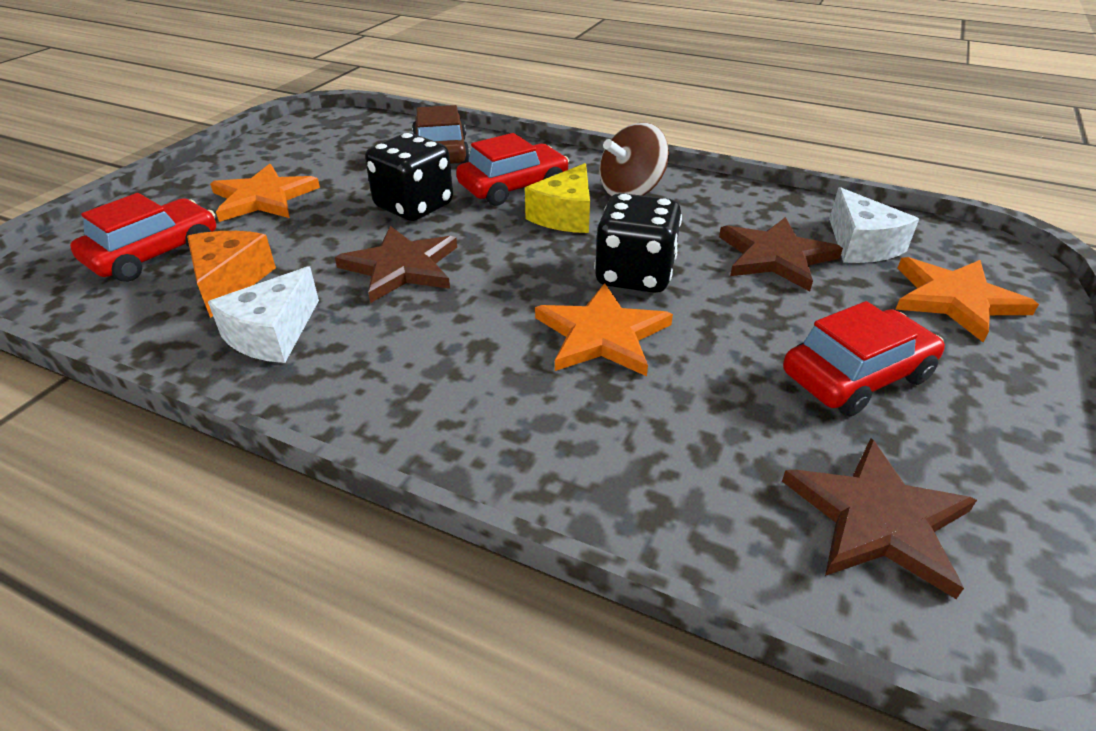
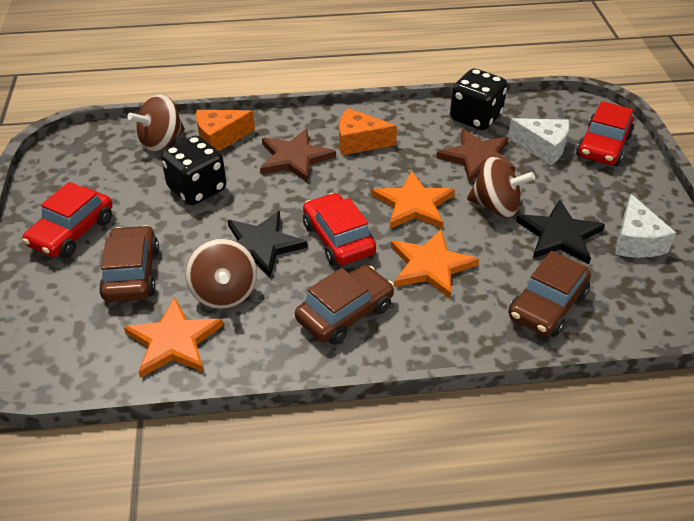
black star: none = 0 -> [227,211,307,278] [516,200,605,264] = 2
brown car: [412,105,470,164] = 1 -> [99,225,159,302] [295,265,394,345] [508,251,591,337] = 3
brown spinning top: [599,123,669,196] = 1 -> [128,94,185,152] [185,239,257,309] [467,157,535,218] = 3
brown star: [335,226,457,303] [719,217,843,291] [782,438,977,599] = 3 -> [260,129,336,183] [437,129,516,183] = 2
orange cheese: [187,231,276,318] = 1 -> [196,110,255,151] [339,108,397,155] = 2
yellow cheese: [525,163,590,233] = 1 -> none = 0

